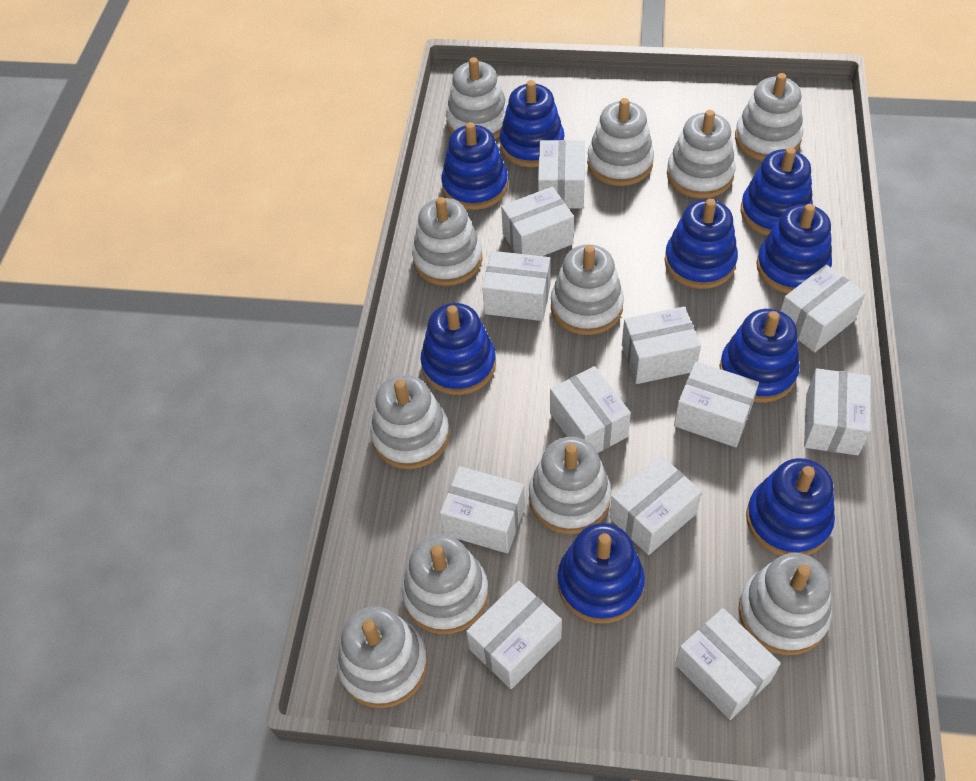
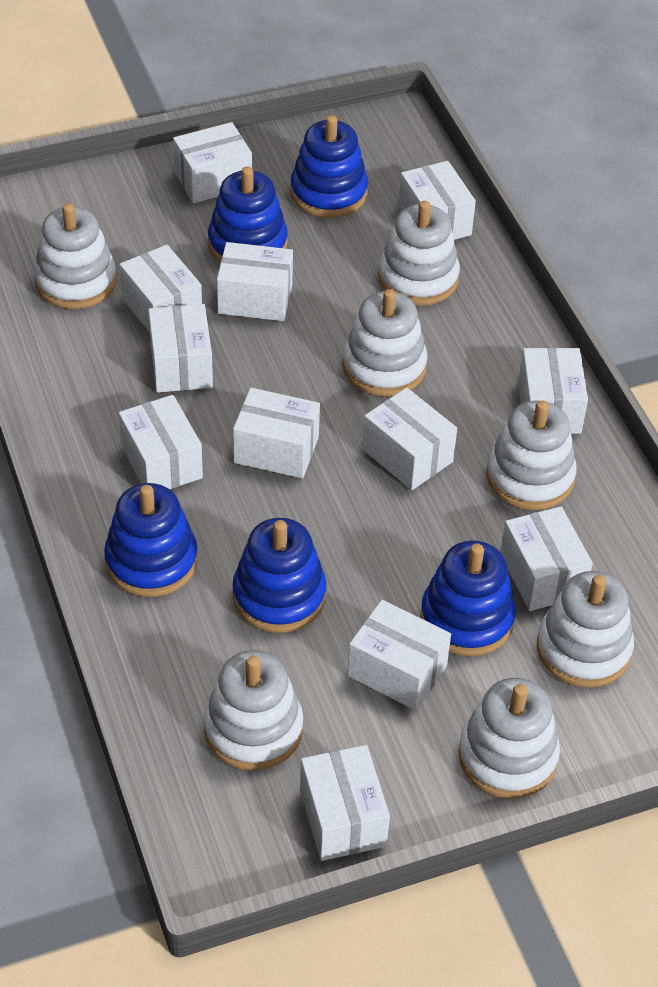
blue stacking toy: [421,303,496,395] [441,122,508,210] [500,80,564,167] [557,523,645,623] [664,199,738,289] [720,309,800,403] [741,147,813,236] [746,458,835,556] [756,204,832,294] = 9 -> [104,483,198,597] [208,166,288,263] [232,518,327,633] [290,115,368,218] [420,541,516,656] = 5
white stacking toy: [337,606,428,708] [370,375,450,469] [402,534,489,634] [412,197,483,286] [446,57,508,139] [529,437,611,534] [551,244,624,335] [587,98,654,186] [667,110,736,199] [735,73,803,161] [739,553,832,655] = 11 -> [34,203,116,309] [204,650,303,771] [343,289,428,397] [378,201,460,306] [458,678,560,799] [486,400,576,510] [537,571,634,688] = 7

